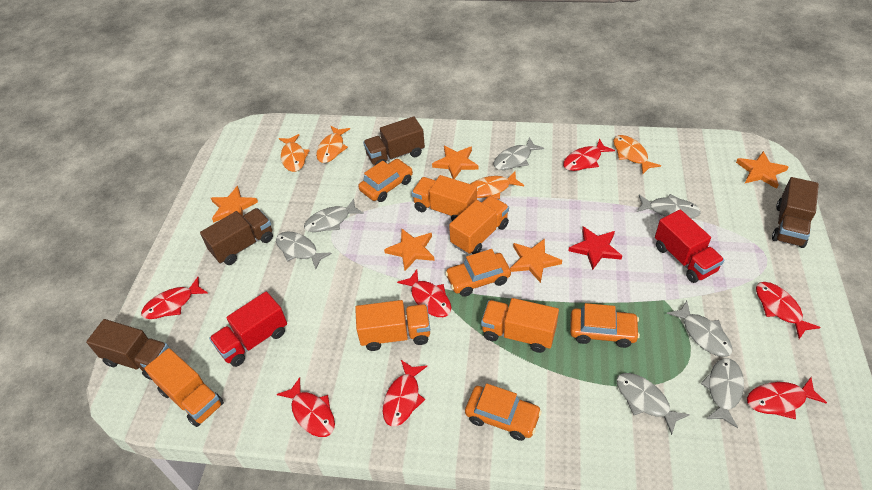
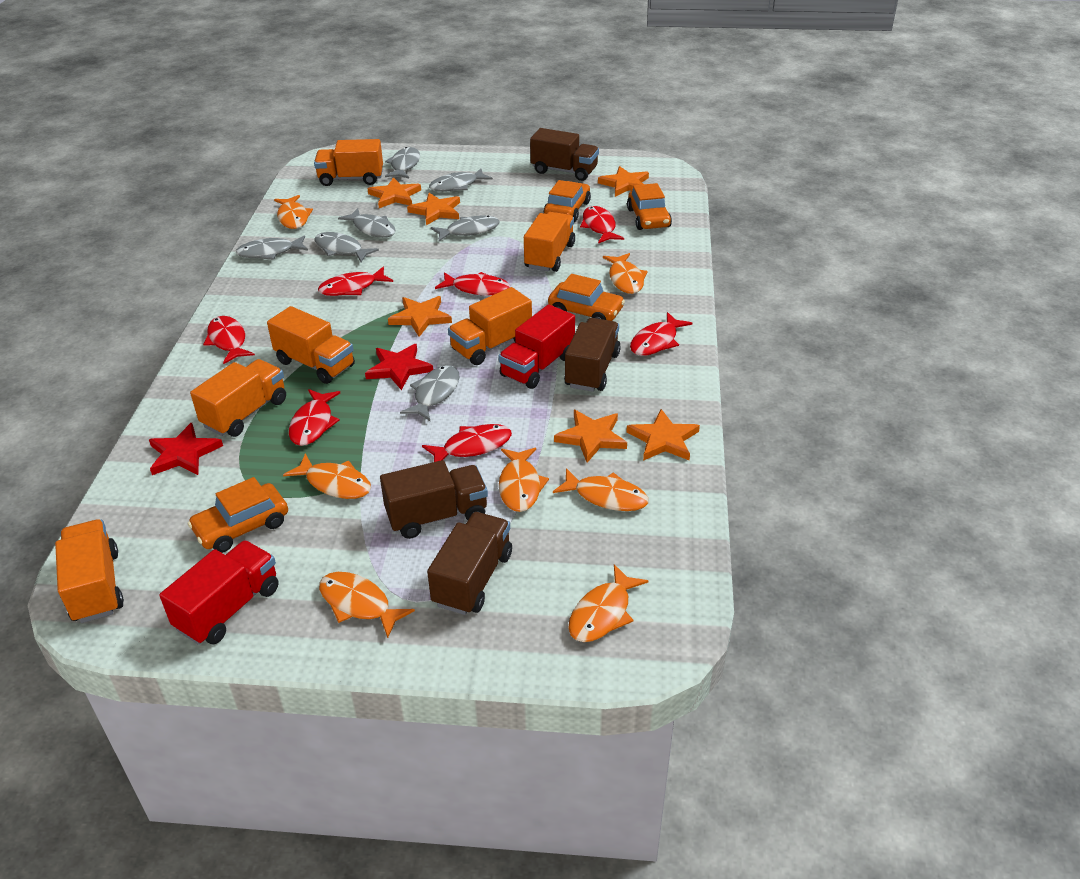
orange fish: [279,134,310,172] [316,126,350,163] [471,171,524,199] [613,135,661,174] = 4 -> [274,195,313,229] [283,453,371,499] [319,572,415,638] [499,448,549,512] [553,468,649,511] [568,564,649,642] [603,253,648,294] = 7
orange star: [211,186,258,223] [384,229,435,271] [432,146,478,179] [510,239,562,283] [736,151,789,189] = 5 -> [367,177,421,208] [388,296,452,337] [407,193,460,225] [554,410,627,463] [598,166,649,197] [626,409,700,461] = 6
orange truck: [144,348,224,427] [355,300,430,351] [412,175,477,221] [449,196,509,255] [481,298,559,353] = 5 -> [55,519,124,623] [190,359,286,437] [267,306,355,384] [314,139,383,186] [448,287,532,365] [524,212,575,272] = 6
red star: [569,226,622,270] = 1 -> [149,423,223,475] [365,344,433,390] = 2

